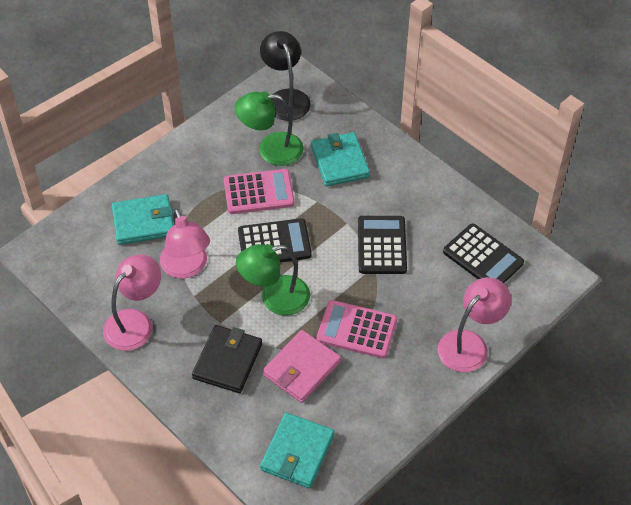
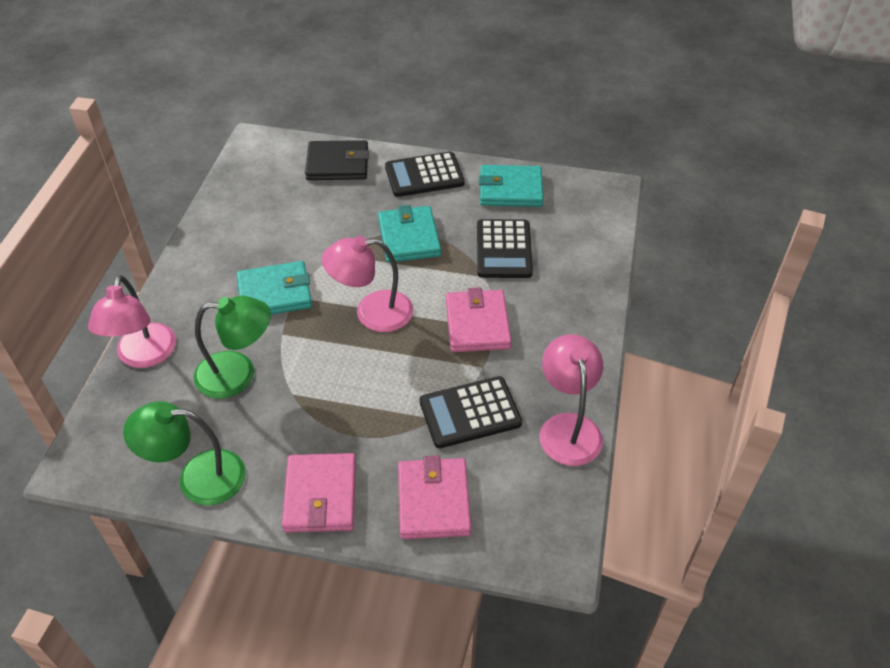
black lamp: [260,31,311,121] = 1 -> none = 0
pink calculator: [224,169,295,214] [317,300,397,358] = 2 -> none = 0
pink wallet: [263,330,341,403] = 1 -> [282,453,356,533] [398,455,471,539] [446,287,512,352] = 3

